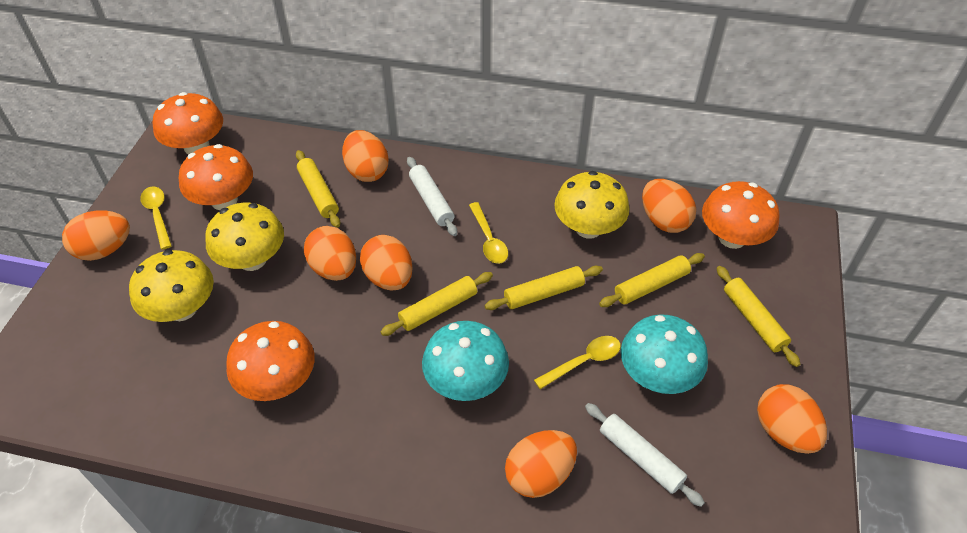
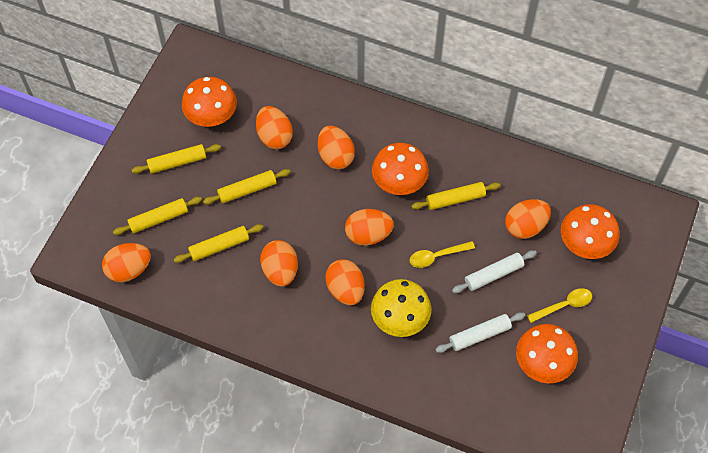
turquoise mushroom: [422,321,509,401] [621,314,708,394] = 2 -> none = 0
yellow mushroom: [129,250,214,322] [205,203,284,271] [554,171,630,239] = 3 -> [371,279,431,337] = 1
yellow spoon: [140,186,172,250] [469,202,508,264] [534,336,621,389] = 3 -> [410,241,475,268] [527,288,592,323] = 2

